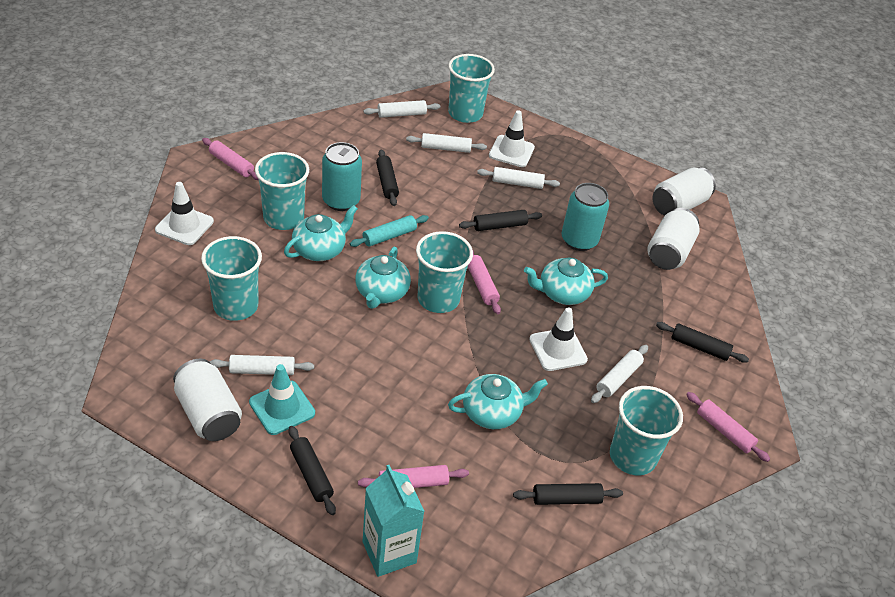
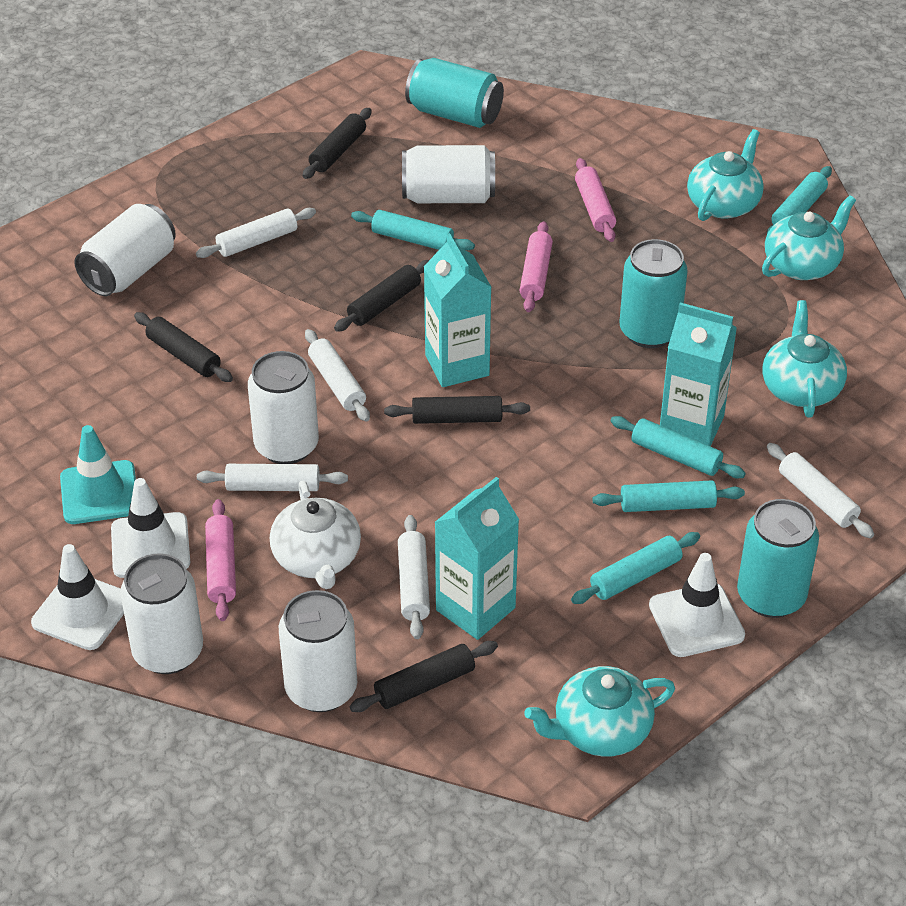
pink rolling pin: [202,138,258,180] [358,465,469,488] [468,252,501,314] [686,392,770,462] = 4 -> [205,499,236,621] [519,221,553,312] [575,158,616,242] = 3
turquoise can: [322,142,362,211] [561,183,609,251] = 2 -> [405,58,504,128] [619,239,687,348] [737,499,819,618] = 3
turquoise carton: [363,465,425,577] = 1 -> [424,233,491,387] [435,477,519,640] [660,302,737,447] = 3
turquoise cup: [201,236,262,321] [255,152,309,230] [416,231,473,313] [448,54,495,123] [610,386,683,475] = 5 -> none = 0
turquoise rolling pin: [350,215,429,247] = 1 -> [351,210,475,250] [571,532,700,604] [593,480,745,512] [611,416,746,478] [767,166,832,233] = 5
white can: [173,359,242,441] [647,208,700,270] [652,167,716,216] = 3 -> [75,204,176,296] [120,554,203,674] [248,351,319,464] [279,590,357,712] [402,145,495,203] = 5
white teapot: none = 0 -> [270,481,361,589] = 1

